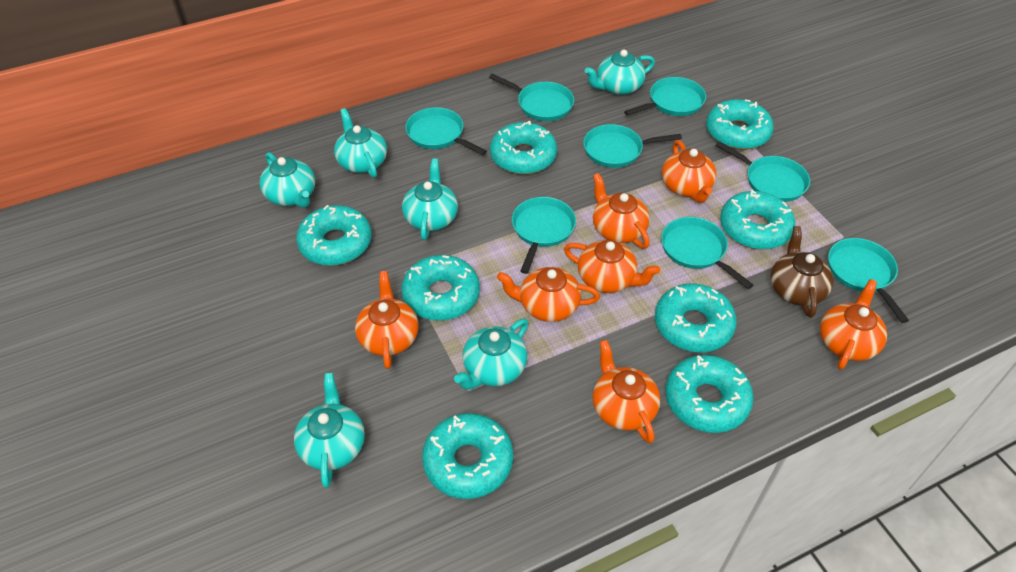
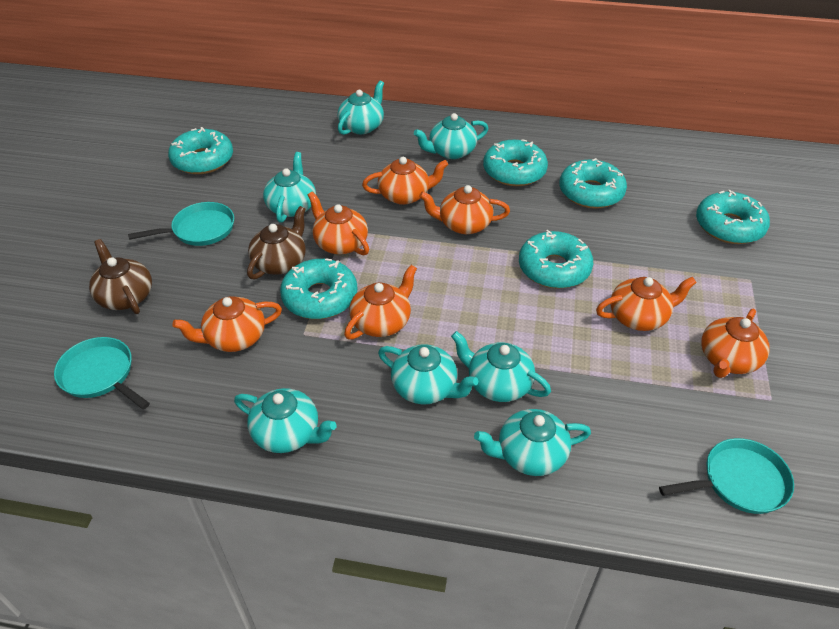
brown teapot: [771,226,834,318] = 1 -> [89,239,152,314] [247,206,306,279] = 2
turquoise donut: [296,205,372,266] [401,255,480,321] [422,413,513,499] [490,121,557,174] [655,283,737,353] [666,355,754,433] [706,99,774,150] [720,189,795,250] = 8 -> [168,127,233,174] [280,258,357,319] [483,140,548,186] [519,230,593,289] [559,158,627,209] [696,190,770,244] = 6
turquoise pan: [405,107,487,155] [489,74,574,121] [512,197,576,274] [583,124,682,168] [624,77,706,116] [661,217,753,289] [716,141,810,202] [828,238,909,323] = 8 -> [54,337,150,409] [128,202,234,246] [659,438,794,514] = 3
turquoise teapot: [259,152,315,208] [294,373,365,488] [334,108,387,178] [402,159,458,240] [454,319,529,390] [585,50,655,95] = 6 -> [234,388,336,453] [263,152,316,223] [338,81,384,135] [378,344,478,404] [414,113,489,159] [451,331,551,402] [474,409,591,476] = 7

